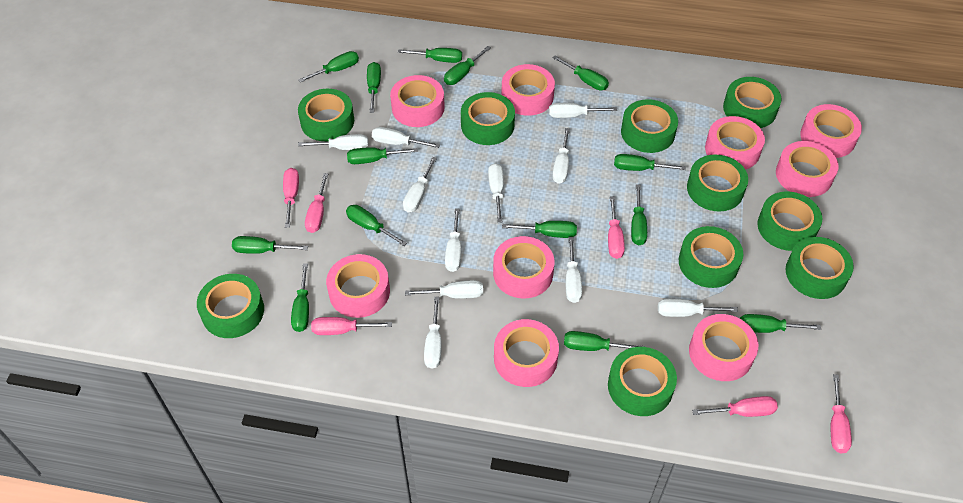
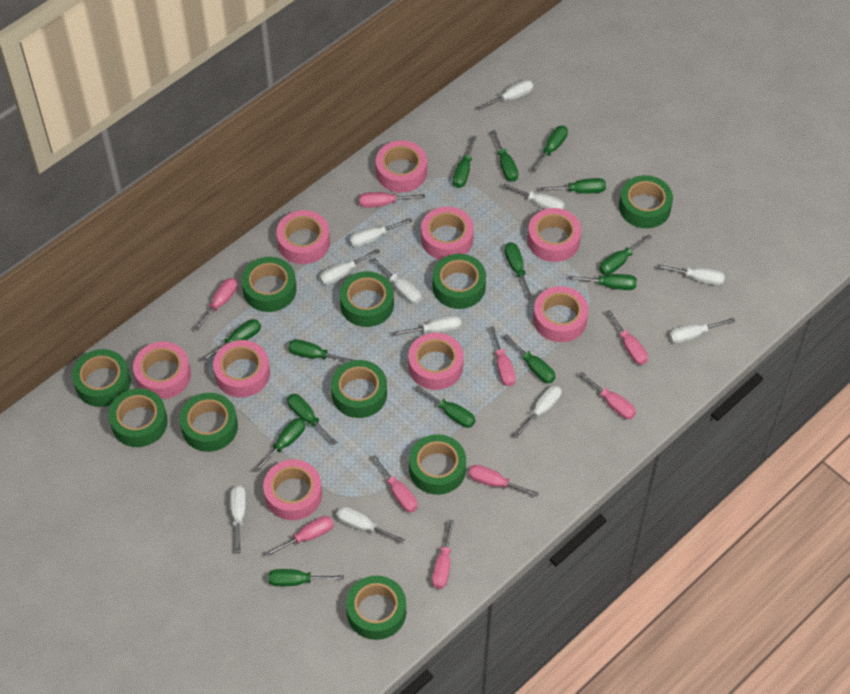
pink screwdriver: [283,168,299,228] [305,173,328,233] [311,317,392,335] [608,197,625,259] [692,396,778,417] [830,374,852,453] = 6 -> [194,278,238,331] [266,516,334,557] [359,192,425,208] [371,455,418,512] [432,520,454,589] [468,465,539,497] [490,326,516,386] [579,372,636,419] [606,310,648,365] = 9

